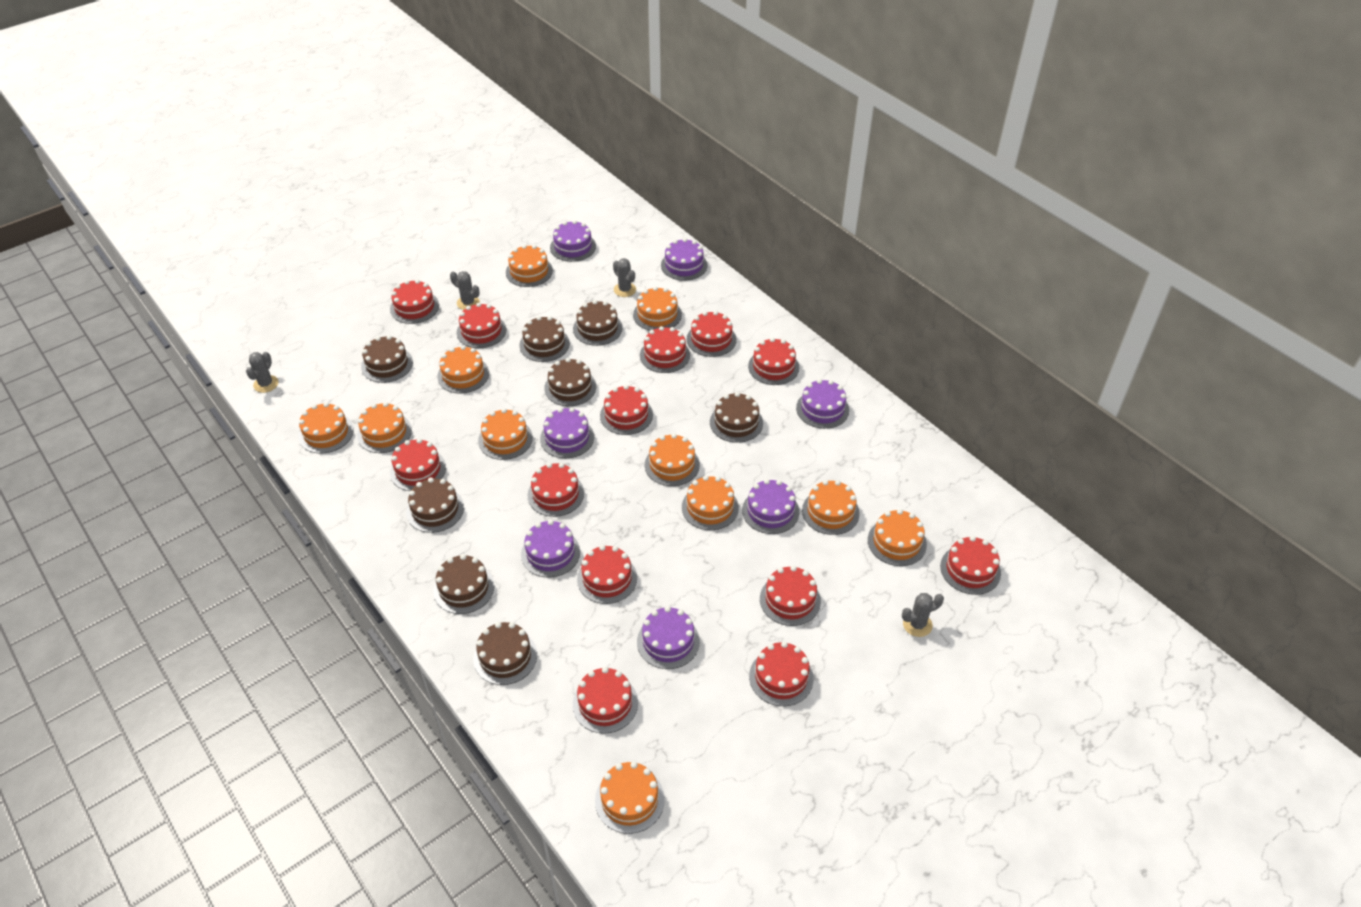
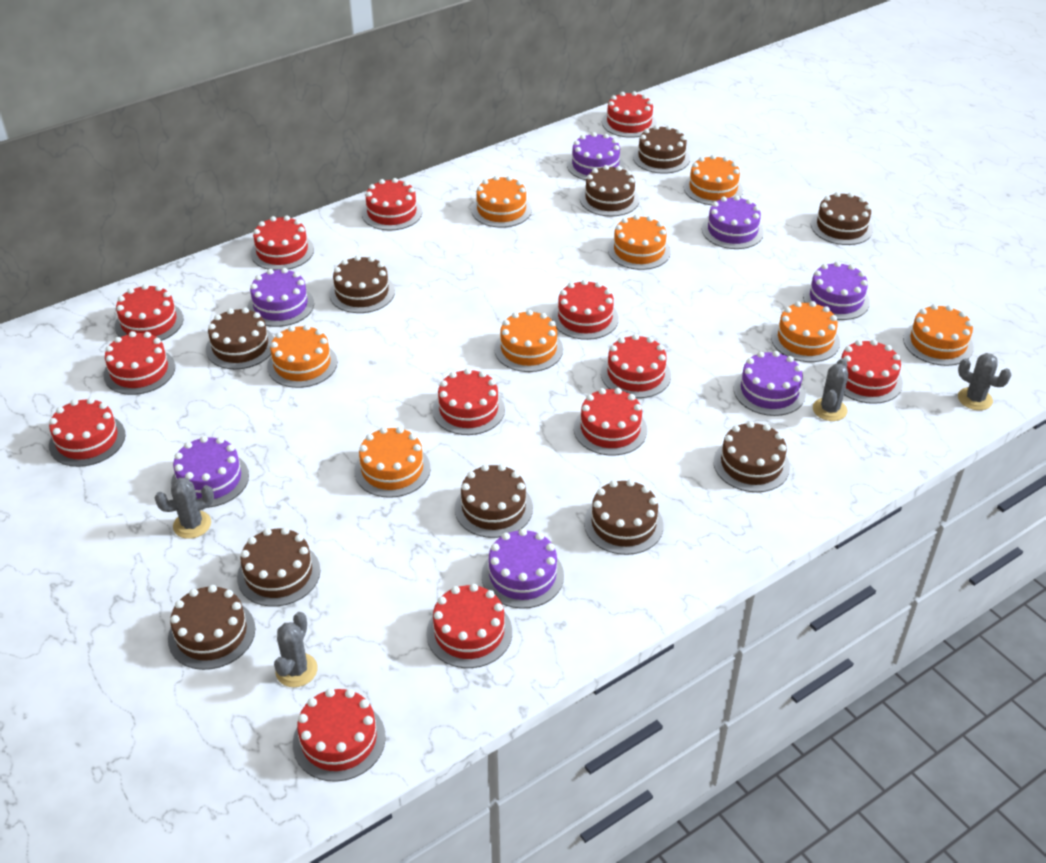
brown cake: [361,335,413,383] [406,478,464,533] [433,554,494,614] [473,622,537,685] [519,316,570,362] [544,358,596,406] [573,300,623,346] [710,392,763,443] = 8 -> [168,585,255,670] [206,308,274,369] [237,527,320,607] [329,255,395,313] [455,464,533,538] [580,165,639,216] [584,479,664,555] [633,125,690,174] [714,421,790,492] [811,192,873,245] = 10
orange cake: [299,402,354,454] [357,402,412,453] [437,345,489,394] [478,408,533,460] [506,245,553,287] [595,762,665,834] [633,287,682,331] [645,433,700,486] [682,476,739,530] [802,480,860,535] [868,509,927,566] = 11 -> [267,324,337,388] [354,427,431,498] [472,175,532,228] [494,310,563,372] [608,215,671,270] [684,155,743,205] [771,301,840,362] [903,304,974,366] = 8

